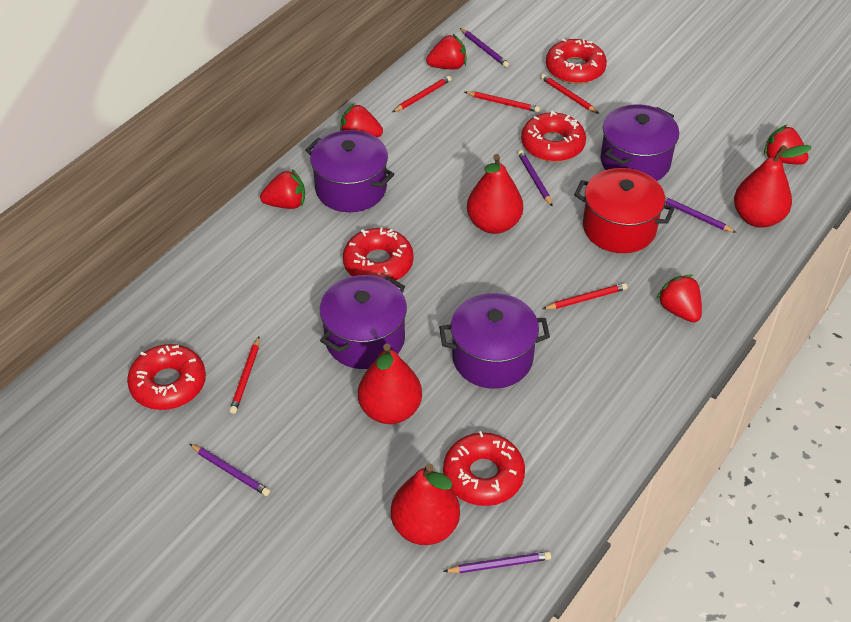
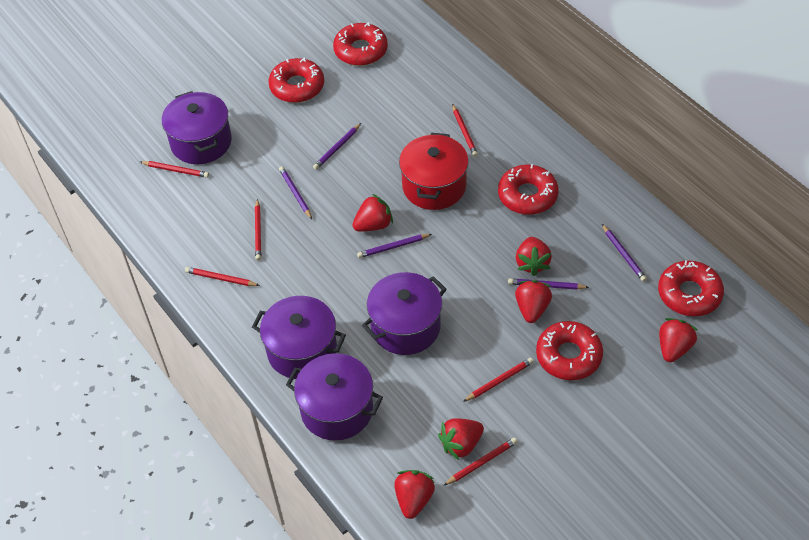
red pear: [358,344,422,424] [391,463,460,545] [467,154,523,234] [734,145,812,228] = 4 -> none = 0
red pencil: [229,337,260,414] [393,76,451,112] [465,91,540,112] [541,74,599,114] [543,283,627,309] = 5 -> [140,161,209,178] [185,267,260,286] [255,199,261,261] [443,438,517,486] [452,104,478,157] [463,358,534,402] = 6
red strawberry: [260,169,305,209] [340,103,383,137] [426,34,466,70] [656,275,702,322] [764,124,809,164] = 5 -> [353,194,393,232] [394,470,435,519] [438,418,484,460] [515,280,552,323] [516,237,552,276] [659,318,698,362] = 6

